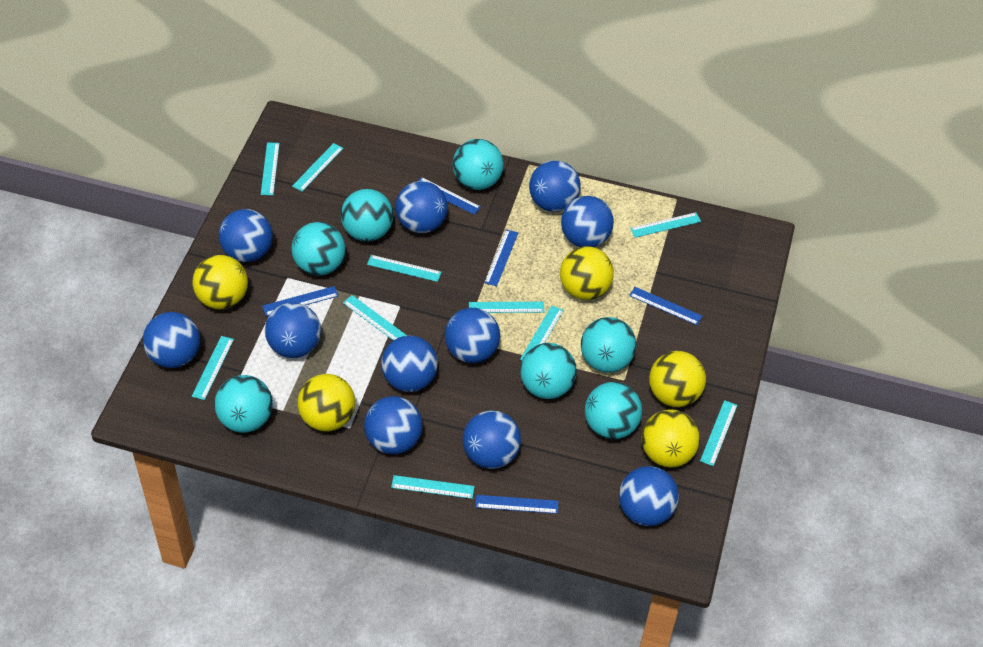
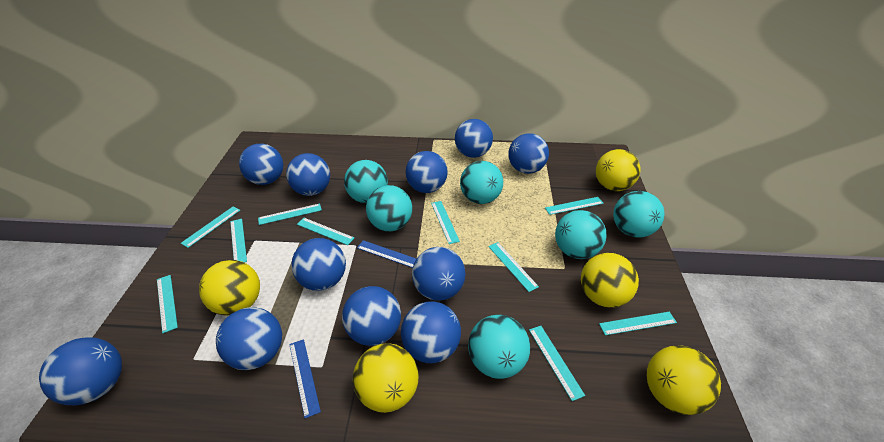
blue ruler: [262,286,338,316] [418,177,481,215] [475,495,558,514] [484,229,518,286] [629,287,702,325] = 5 -> [289,339,321,418] [357,240,416,268] = 2
turquoise ball: [214,375,273,433] [292,222,345,275] [341,189,393,242] [452,139,504,190] [520,343,577,399] [581,317,636,373] [585,382,642,439] = 7 -> [344,160,388,203] [366,185,412,231] [460,161,503,204] [468,315,530,379] [555,210,607,259] [613,191,664,238] = 6

